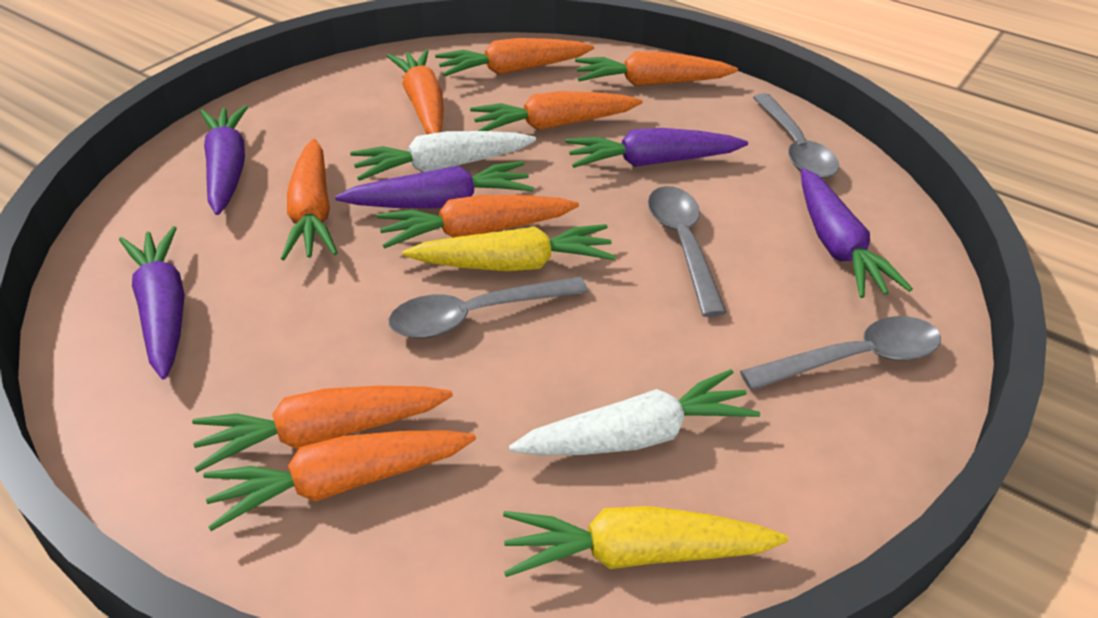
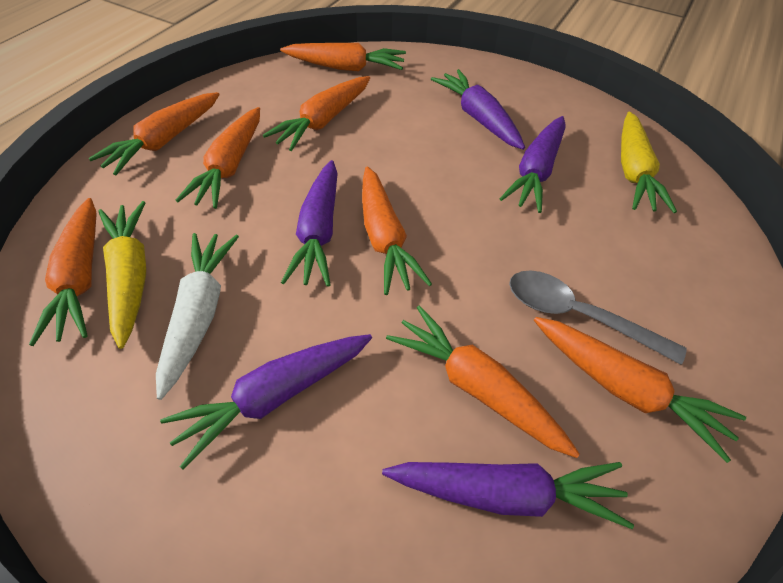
grey spoon: [389,276,588,338] [648,186,727,317] [740,316,941,390] [753,93,839,179] = 4 -> [509,270,686,365] = 1
white carrot: [350,131,536,181] [509,369,760,455] = 2 -> [156,233,239,400] = 1

